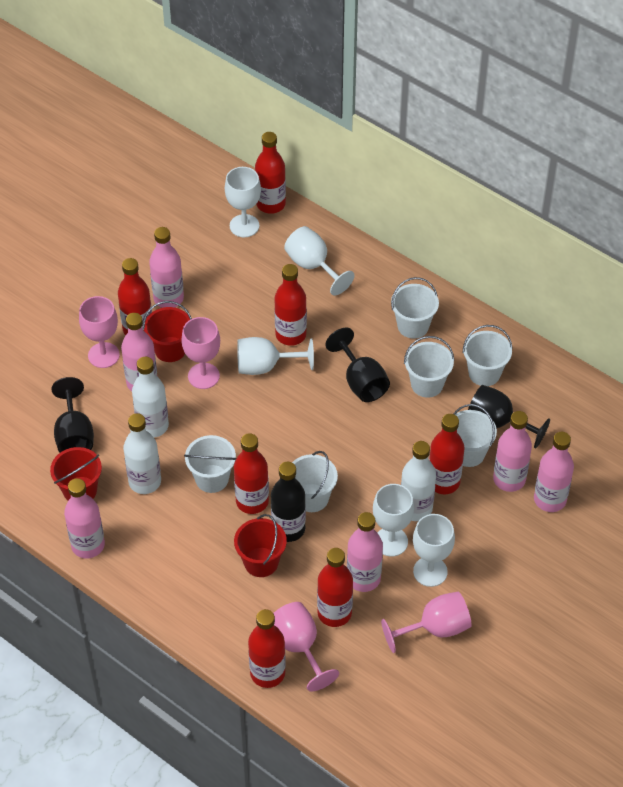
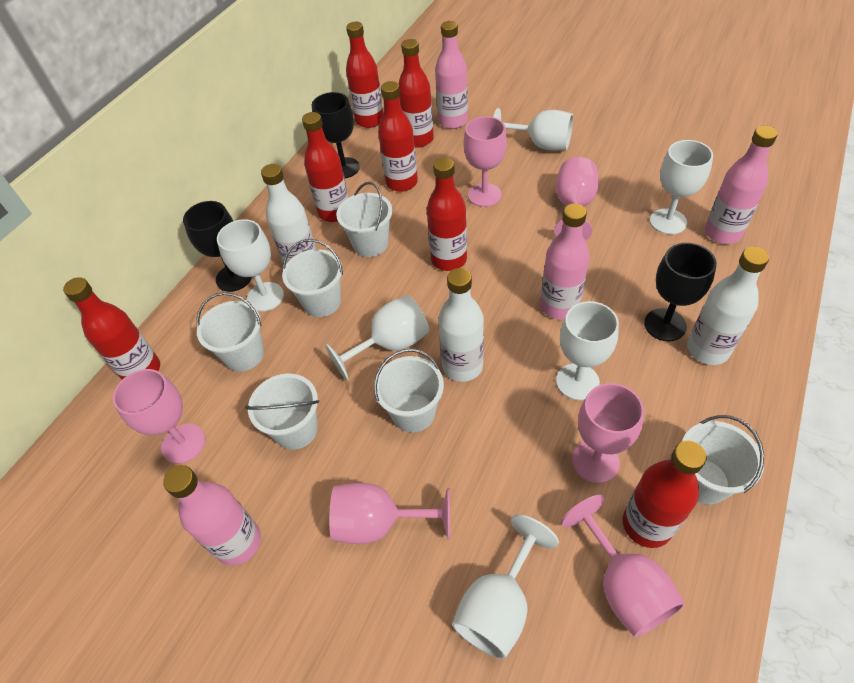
black bottle: [271,462,306,542] = 1 -> none = 0
pink bottle: [64,478,105,559] [121,313,157,391] [149,227,184,308] [347,512,383,592] [493,411,532,492] [534,432,574,512] = 6 -> [163,465,261,566] [435,21,468,129] [540,203,590,319] [705,126,778,244] = 4
pink goblet: [79,296,120,368] [181,317,220,389] [273,602,339,692] [381,592,472,653] = 4 -> [113,369,205,464] [329,483,450,544] [463,116,507,207] [554,157,599,241] [561,495,685,637] [572,383,644,483] = 6
red bucket: [50,447,102,501] [143,301,192,362] [234,514,287,577] = 3 -> none = 0
white goblet: [225,167,261,237] [237,337,314,375] [284,226,355,296] [373,484,414,557] [413,514,455,587] = 5 -> [217,219,284,312] [325,295,429,380] [452,515,559,659] [494,108,573,151] [556,301,619,400] [650,140,713,235] = 6

